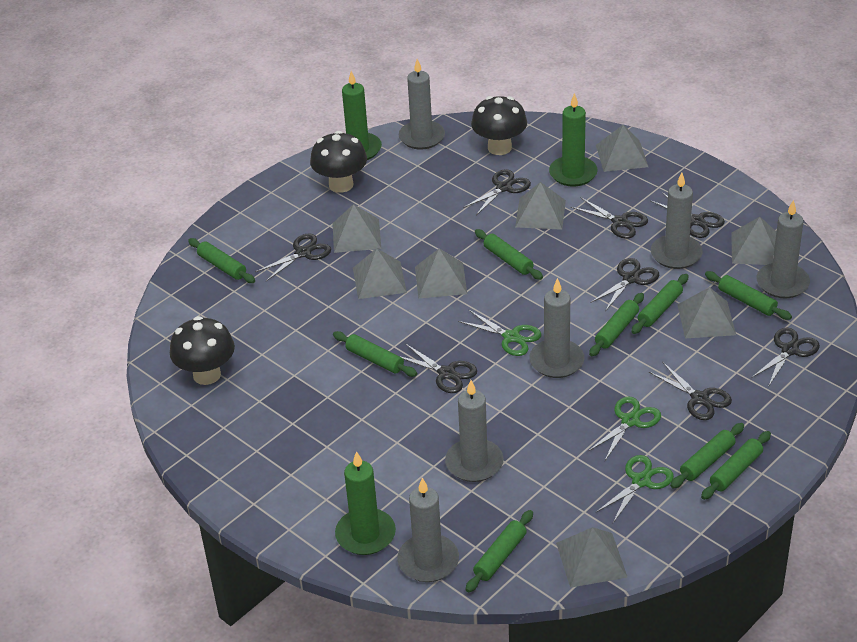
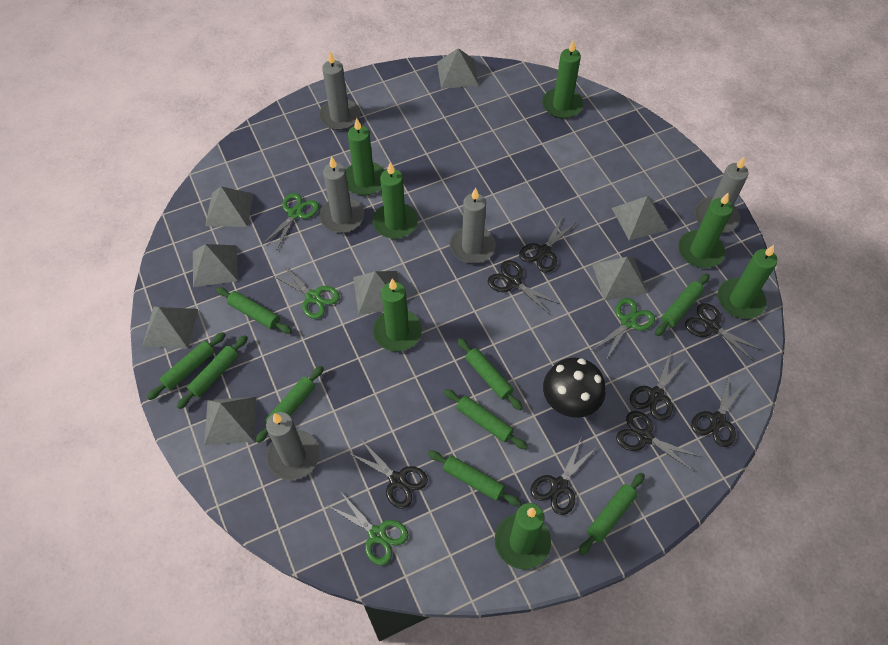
black mushroom: [170,316,235,385] [310,131,367,193] [471,96,527,155] = 3 -> [543,357,606,418] = 1
green candle: [335,451,396,555] [342,71,382,160] [549,93,598,187] = 3 -> [345,118,384,196] [372,163,418,239] [373,279,422,351] [495,503,551,569] [542,39,583,119] [678,193,733,268] [718,245,778,319] = 7
green scissors: [458,310,541,356] [588,396,661,461] [595,455,674,523] = 3 -> [262,193,319,251] [272,264,340,319] [328,490,408,565] [593,298,655,360] = 4
grey candle: [397,478,459,582] [399,59,445,150] [445,380,504,482] [529,278,584,378] [651,173,702,269] [756,200,810,298] = 6 -> [266,412,320,480] [319,52,361,130] [319,156,364,233] [450,188,496,263] [694,156,748,233] = 5

